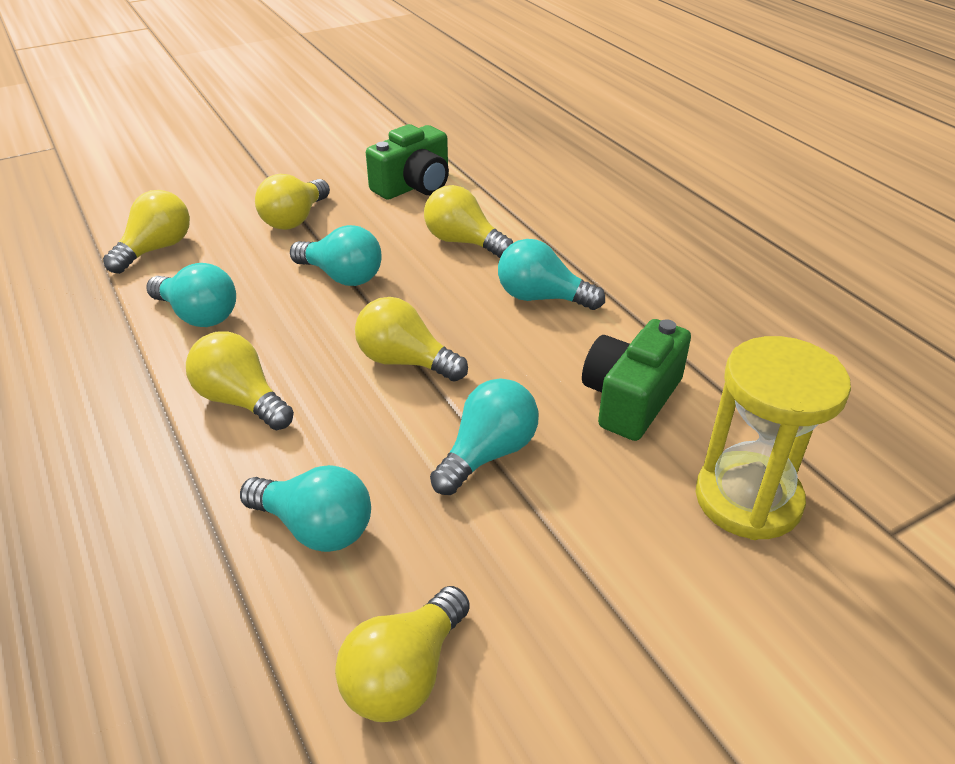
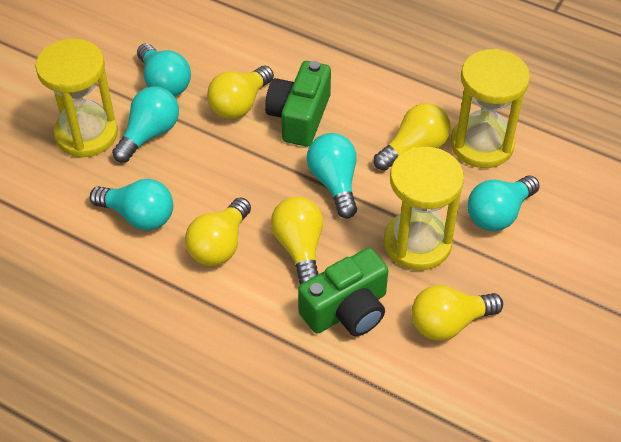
yellow hourglass: [696,336,851,540] = 1 -> [35,39,118,158] [384,147,464,270] [450,49,530,168] = 3
yellow light bulb: [103,190,190,274] [186,331,294,430] [255,174,330,230] [335,586,470,722] [355,297,468,382] [424,185,513,258] = 6 -> [185,197,251,266] [207,66,274,119] [271,197,323,285] [374,103,450,171] [411,285,503,341] = 5

